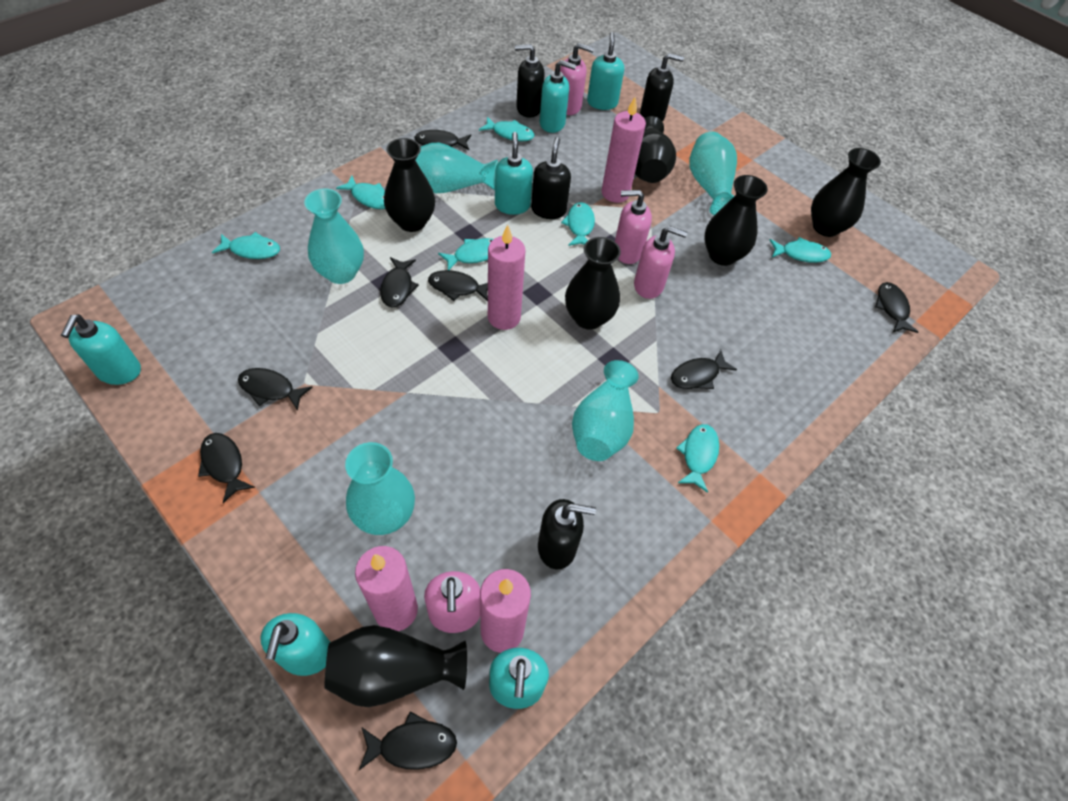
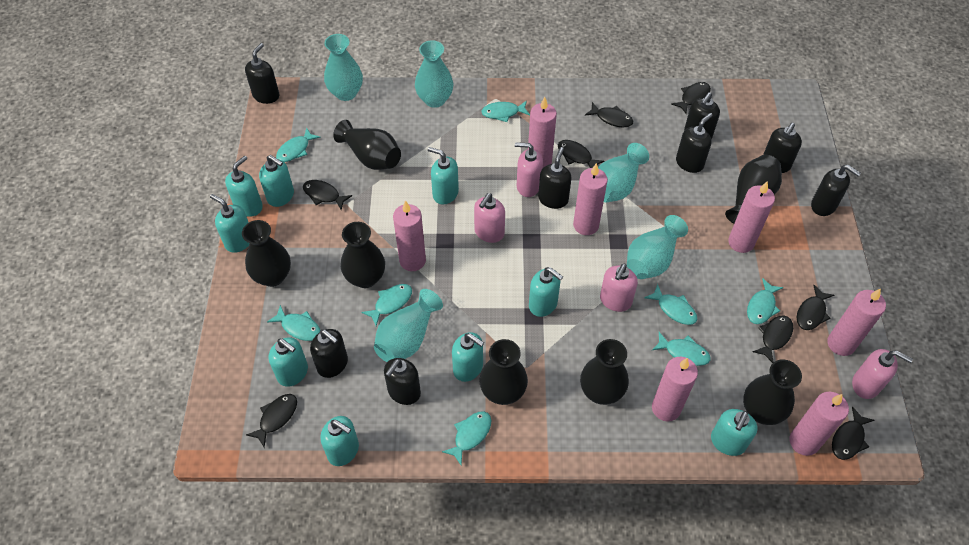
black soap dispenser: [515,44,545,118] [531,137,571,219] [538,499,596,569] [640,53,684,122] = 4 -> [245,43,279,104] [310,329,348,378] [384,358,421,405] [538,147,572,209] [676,113,713,173] [684,92,720,139] [763,123,802,173] [811,165,861,216] = 8
black vase: [324,625,467,707] [384,138,435,232] [565,237,621,329] [635,116,676,183] [704,175,768,266] [811,148,881,237] = 6 -> [242,220,291,287] [333,120,401,170] [341,222,385,288] [479,339,528,405] [580,339,629,405] [725,155,782,224] [743,359,802,425] = 7
pink candle: [355,546,418,631] [480,569,531,653] [488,225,525,330] [601,97,646,203] = 4 -> [393,200,426,271] [528,97,557,168] [573,163,608,235] [652,357,698,422] [728,181,775,253] [790,392,849,456] [827,289,886,356] = 7
turquoise fish: [212,232,280,259] [336,176,385,209] [438,238,493,270] [479,117,535,141] [561,202,595,246] [676,424,719,493] [770,237,831,263] = 7 -> [267,305,320,341] [276,128,321,162] [361,284,412,326] [442,411,492,465] [481,101,530,122] [644,284,697,325] [652,332,711,366] [747,278,783,324] = 8
turquoise soap dispenser: [61,314,141,385] [260,613,330,676] [489,648,549,709] [495,132,533,215] [540,60,576,133] [587,32,624,110] = 6 -> [210,194,249,253] [225,156,263,217] [259,155,294,207] [268,337,308,387] [321,416,359,466] [428,147,459,205] [452,332,484,382] [529,267,563,317] [711,409,758,456] = 9

